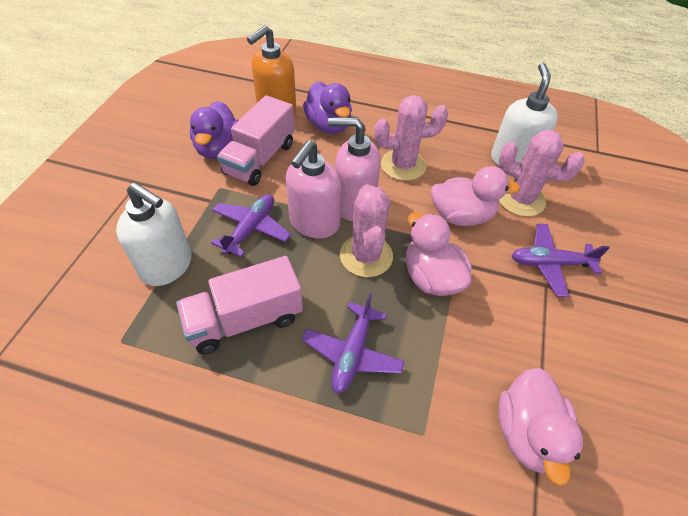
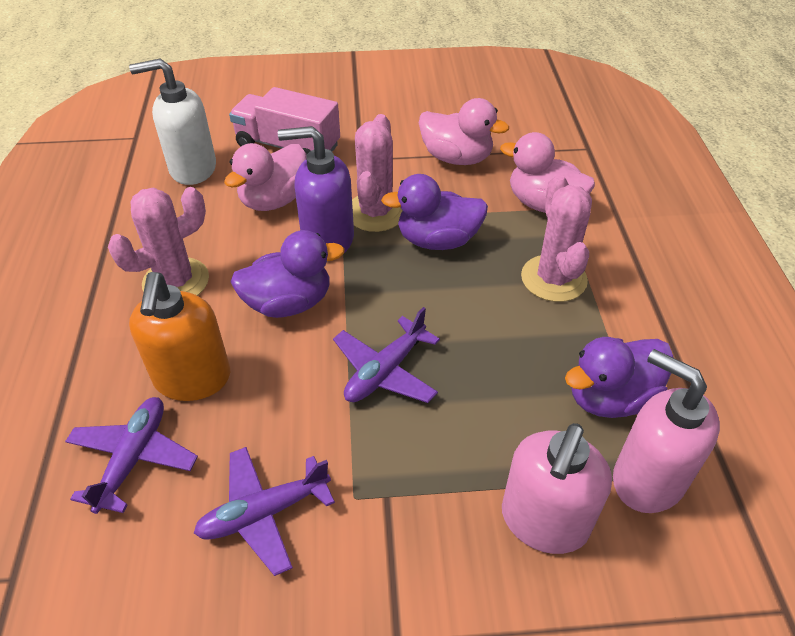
pink truck: [176,256,303,354] [217,95,295,186] = 2 -> [229,87,340,156] = 1
purple duck: [190,101,239,159] [303,81,352,134] = 2 -> [230,230,345,318] [381,174,488,250] [565,337,674,418] = 3
purple soap dispenser: none = 0 -> [278,126,354,253] = 1
white soap dispenser: [116,183,192,286] [491,63,558,166] = 2 -> [129,58,216,185] = 1

